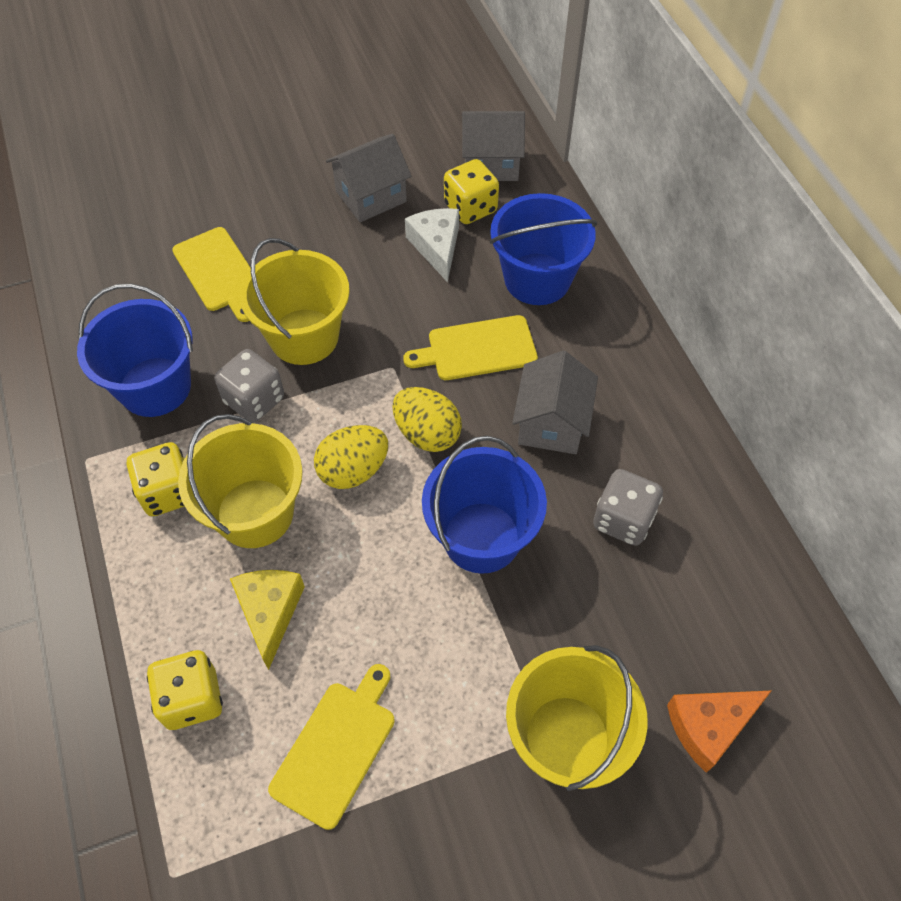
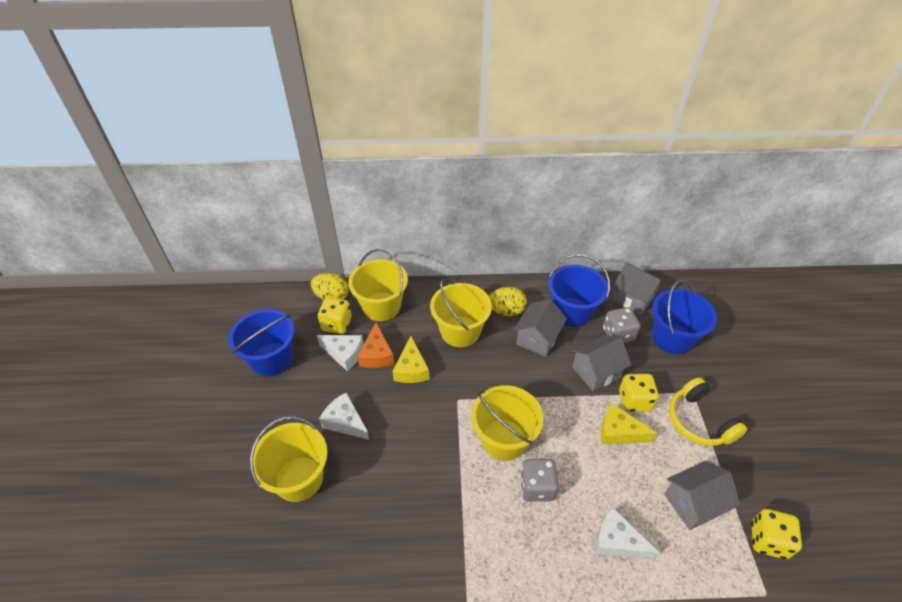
grey house: [326,134,412,222] [462,111,525,181] [512,350,598,454] = 3 -> [514,299,567,357] [572,335,631,391] [612,263,664,315] [665,461,740,530] = 4
white cheese: [405,208,459,282] = 1 -> [317,335,364,371] [319,393,369,440] [595,508,660,560] = 3
yellow bucket: [178,414,303,548] [240,238,350,365] [506,645,648,791] = 3 -> [250,416,328,502] [348,249,408,321] [430,279,492,347] [471,385,544,461] = 4
yellow cheese: [230,570,305,670] = 1 -> [393,336,429,383] [601,403,657,445] = 2
yellow cutting board: [172,227,251,322] [268,664,395,830] [403,315,538,380] = 3 -> none = 0
yellow headphones: none = 0 -> [669,377,747,446] = 1

